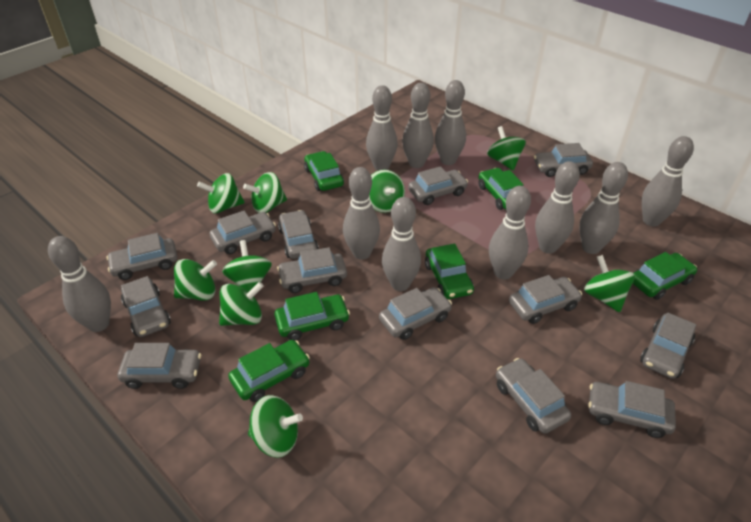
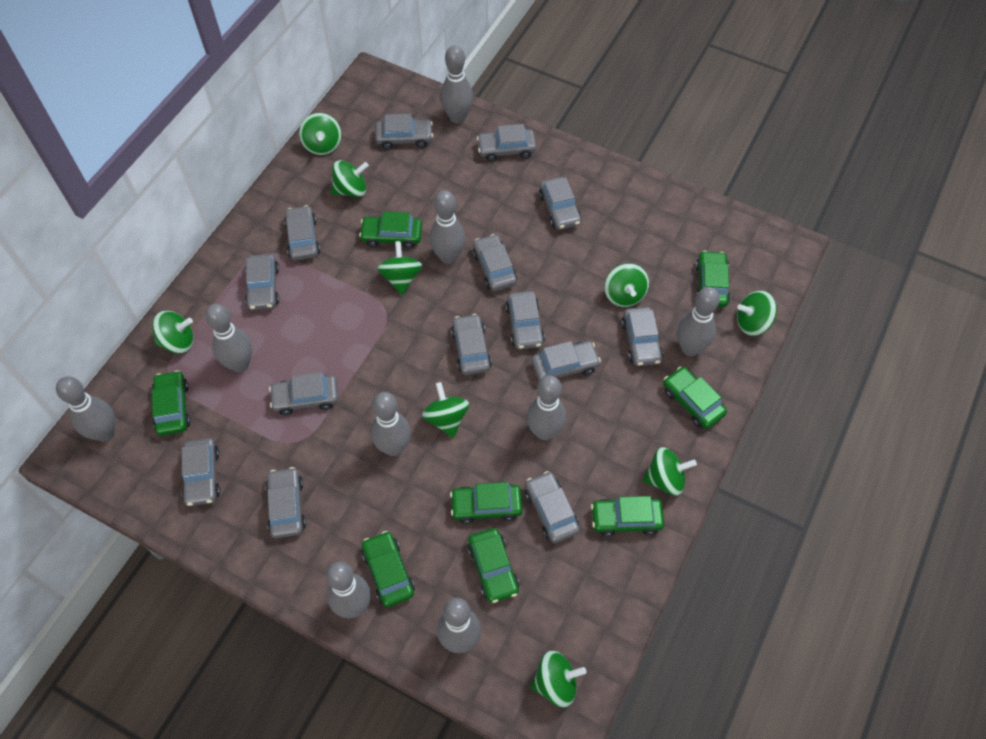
green car: [228,340,310,402] [274,292,350,341] [304,151,344,191] [425,244,474,299] [478,168,524,210] [633,252,697,300] = 6 -> [152,370,191,436] [359,212,422,249] [362,531,415,607] [450,482,523,524] [468,528,519,603] [591,496,664,537] [663,366,727,429] [695,250,730,307] = 8
grey bowling pin: [48,236,111,332] [343,167,380,260] [366,85,398,171] [382,197,421,291] [402,83,434,168] [435,80,466,165] [489,186,531,279] [535,161,580,254] [579,162,628,254] [642,136,694,227] = 10 -> [56,376,115,442] [205,304,252,372] [326,562,371,618] [371,392,411,456] [430,190,465,264] [437,598,481,653] [441,46,473,124] [527,375,566,440] [677,287,720,356] = 9
grey car: [106,233,177,280] [118,343,201,389] [121,276,171,337] [210,211,276,254] [277,247,347,293] [278,210,319,259] [379,287,452,340] [408,166,468,205] [496,358,571,434] [509,275,582,324] [534,143,593,177] [588,381,676,438] [640,313,696,379] = 13 -> [181,438,220,506] [245,254,279,310] [265,467,306,538] [269,372,338,415] [284,205,320,261] [375,114,433,149] [451,314,492,375] [473,234,517,291] [477,124,536,162] [506,291,545,350] [525,471,580,543] [532,341,601,381] [539,177,582,230] [621,307,663,366] = 14

